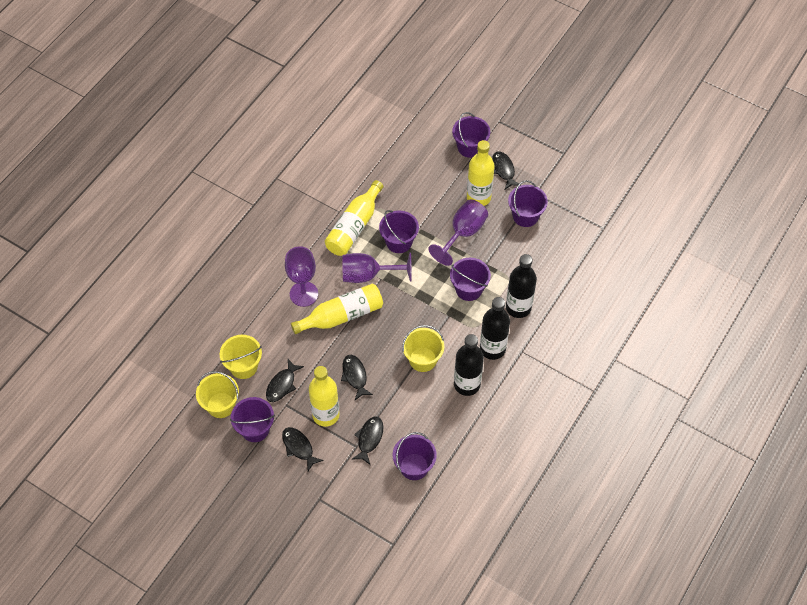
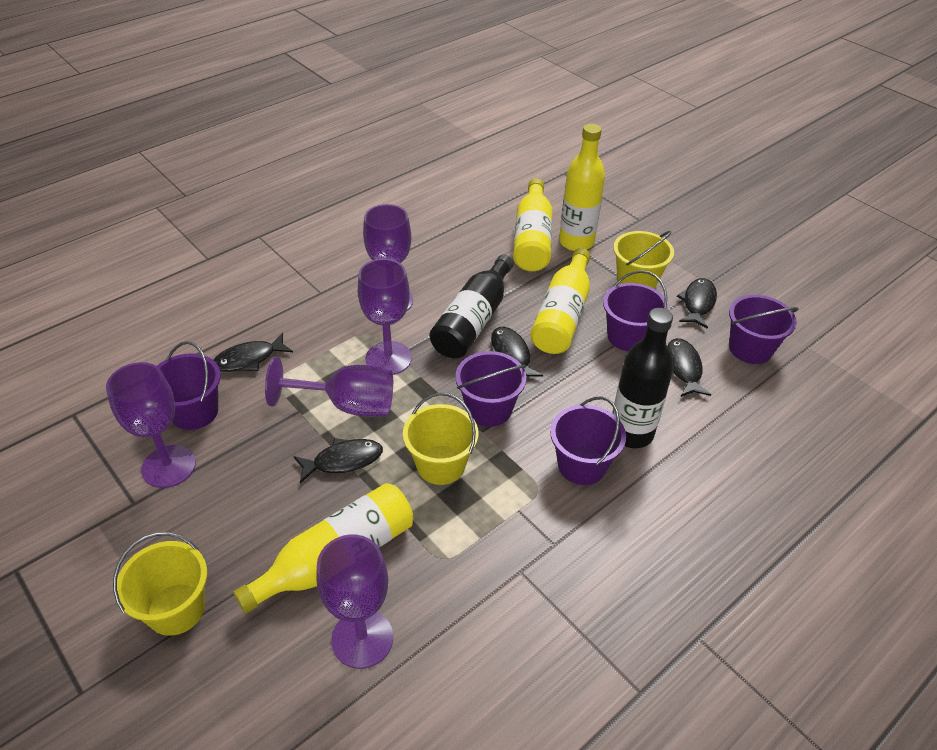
black bottle: [454,334,484,396] [480,297,510,360] [506,254,537,318] = 3 -> [429,255,514,358] [612,308,674,448] = 2
purple bucket: [230,397,275,442] [379,210,419,253] [393,432,437,480] [450,258,491,301] [452,112,490,158] [508,180,548,227] = 6 -> [157,341,221,430] [455,351,526,427] [550,396,626,485] [603,270,668,351] [729,295,799,364] = 5
purple goblet: [285,246,318,307] [342,253,412,283] [428,199,488,266] = 3 -> [106,362,196,488] [265,357,393,417] [316,534,393,669] [358,259,412,375] [363,204,413,312] = 5

